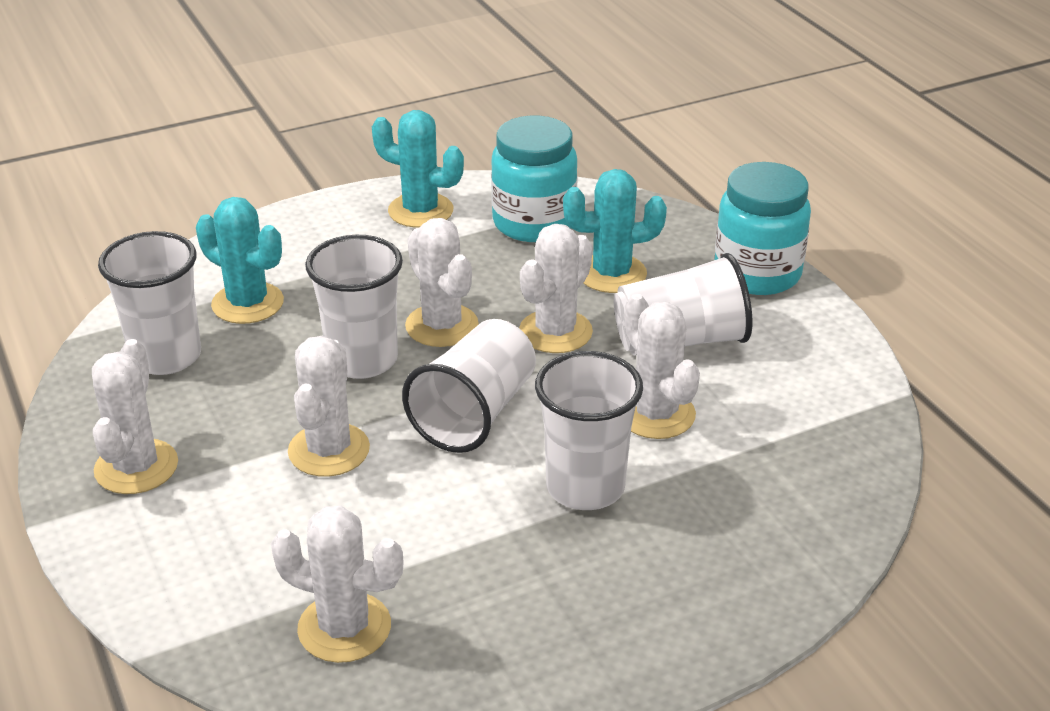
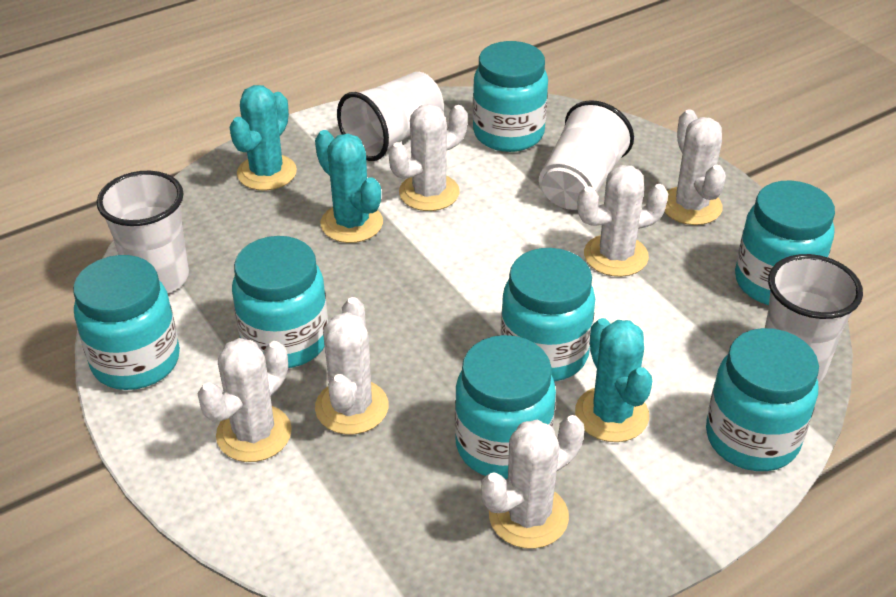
turquoise jar: [491,116,577,242] [715,162,811,295] = 2 -> [73,255,180,390] [232,236,328,368] [455,335,556,479] [473,41,548,152] [500,248,595,382] [706,328,819,471] [735,181,835,305] = 7
white cup: [98,231,201,375] [305,235,403,379] [402,319,536,453] [535,351,643,510] [614,253,752,356] = 5 -> [97,171,189,293] [337,72,444,161] [539,100,634,210] [765,254,863,383] = 4

